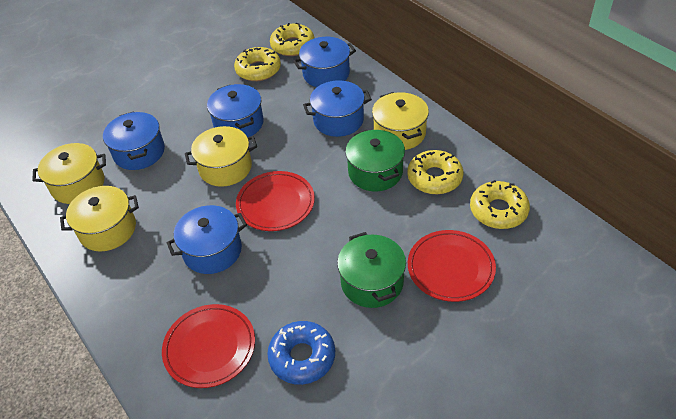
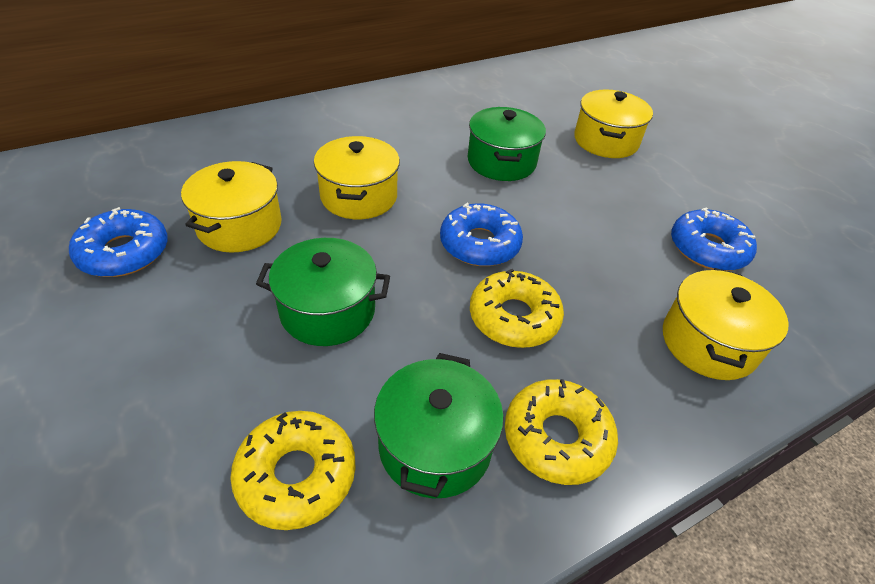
blue donut: [267,321,335,385] = 1 -> [69,207,168,277] [440,203,523,266] [671,207,757,271] = 3
blue pot: [103,111,165,170] [167,205,247,274] [207,84,264,137] [293,37,356,87] [303,80,372,137] = 5 -> none = 0
green pot: [337,232,406,308] [345,129,405,191] = 2 -> [256,238,390,346] [374,353,504,499] [468,107,546,181] = 3
red plate: [162,304,255,388] [236,171,315,231] [408,230,496,302] = 3 -> none = 0
yellow donut: [234,47,281,81] [270,23,314,56] [407,150,463,194] [470,180,530,229] = 4 -> [230,411,356,530] [470,269,564,348] [505,379,618,485] = 3

